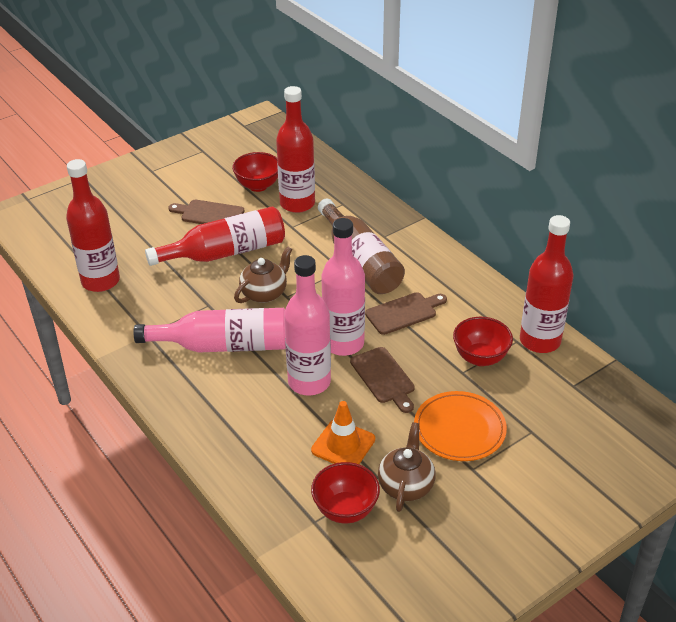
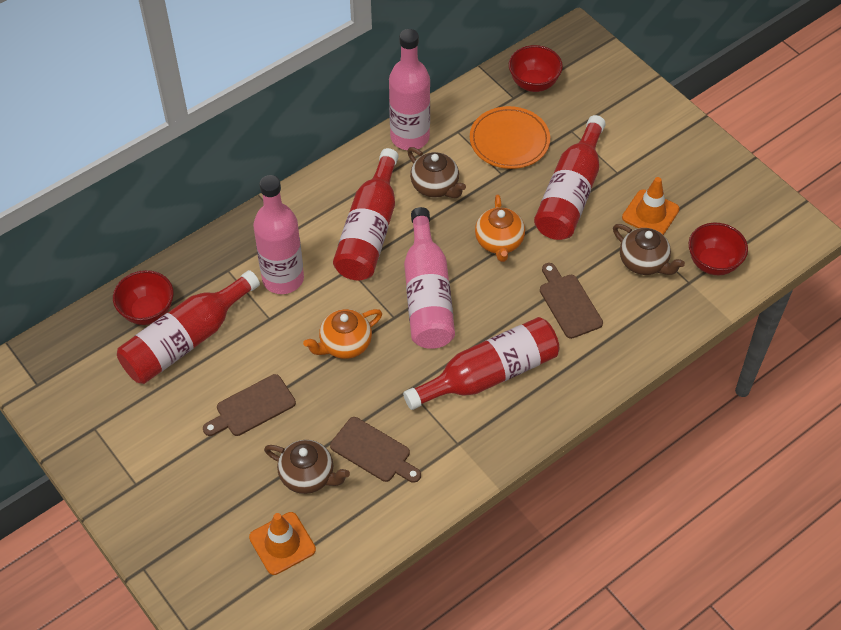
brown bottle: [318,199,405,294] = 1 -> none = 0
brown teapot: [234,246,292,303] [378,422,436,512] = 2 -> [264,440,350,494] [407,147,466,198] [613,224,685,275] = 3
orange teapot: none = 0 -> [303,309,382,359] [475,194,525,262] = 2
orange traffic cone: [311,401,375,464] = 1 -> [249,512,316,575] [622,177,680,235] = 2

